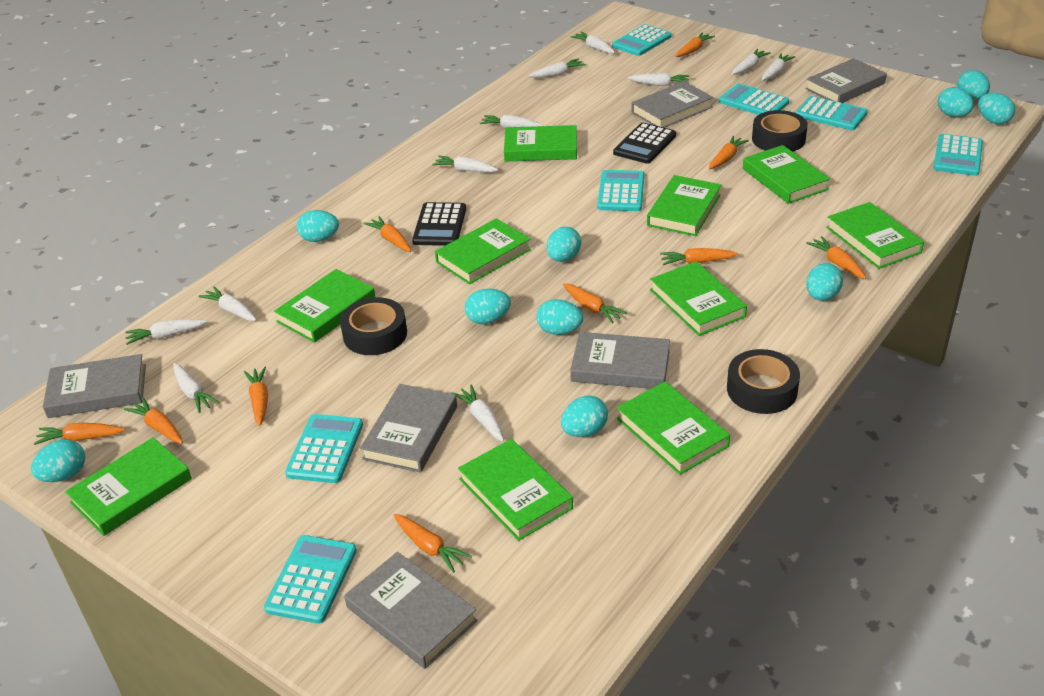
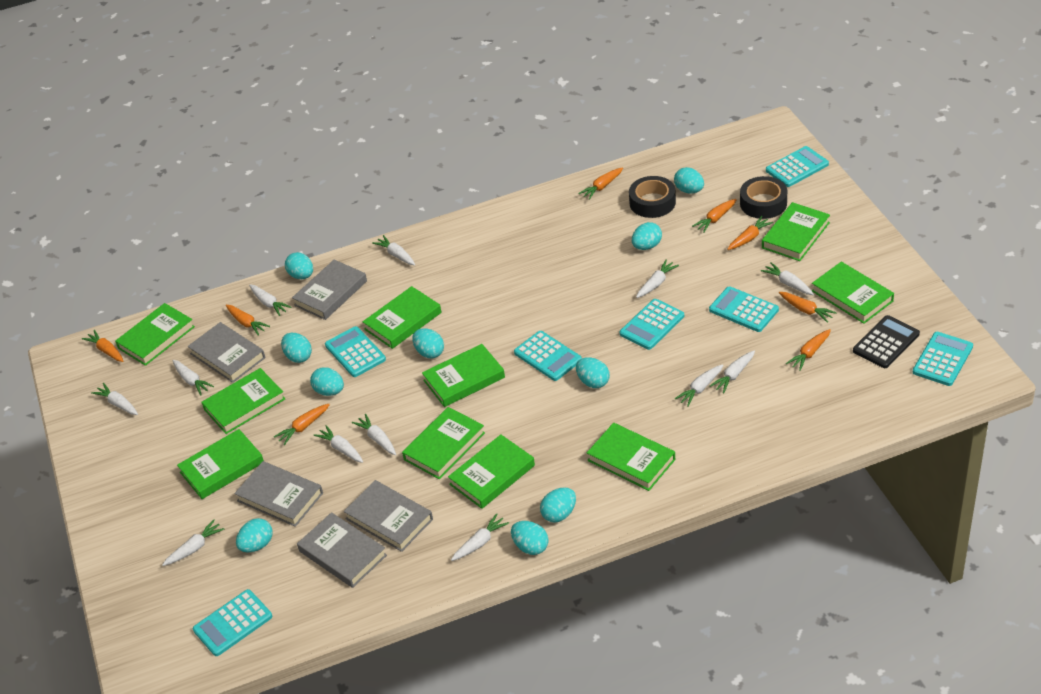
black calculator: [412,202,466,246] [613,123,676,164] = 2 -> [853,315,920,368] = 1
black tape: [340,297,407,355] [727,349,800,414] [752,110,808,152] = 3 -> [629,176,676,218] [740,176,787,219] = 2
grey book: [43,354,146,418] [344,552,478,669] [360,384,457,473] [570,332,670,389] [631,81,713,128] [805,58,887,103] = 6 -> [188,322,265,383] [234,461,323,527] [292,260,367,320] [297,512,387,588] [344,480,433,552] = 5
orange carrot: [34,423,125,445] [124,397,183,444] [244,367,268,426] [364,216,411,252] [394,514,472,573] [563,283,627,324] [660,248,738,265] [675,32,715,57] [709,136,749,169] [806,236,866,279] = 10 -> [82,330,123,362] [226,305,270,336] [274,404,330,445] [578,167,623,200] [692,199,737,233] [727,216,774,250] [779,292,837,323] [786,329,831,371] = 8
white carrot: [125,319,207,345] [173,363,220,413] [198,286,256,321] [432,156,498,172] [452,384,504,442] [480,115,543,128] [529,58,586,78] [570,32,615,53] [628,73,689,86] [732,49,771,75] [762,53,795,81] = 11 -> [91,383,138,415] [162,520,224,566] [173,360,214,396] [249,284,292,316] [314,425,363,463] [352,414,396,455] [372,235,415,265] [451,513,509,561] [636,259,679,298] [675,364,723,406] [710,351,755,393] [761,262,814,295] = 12

